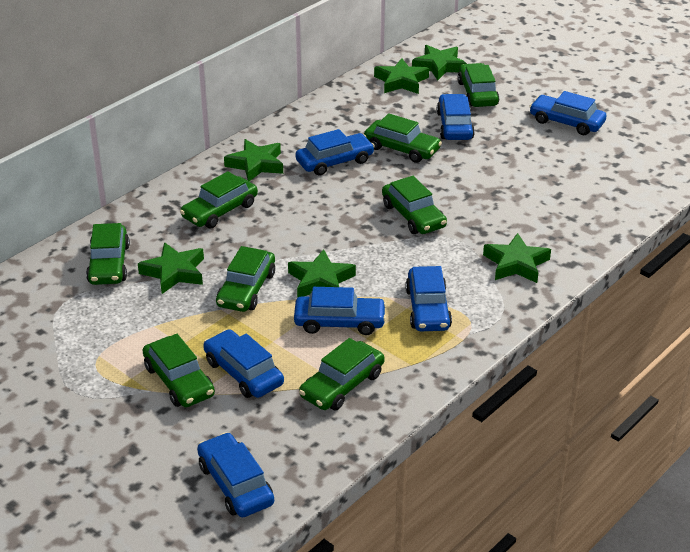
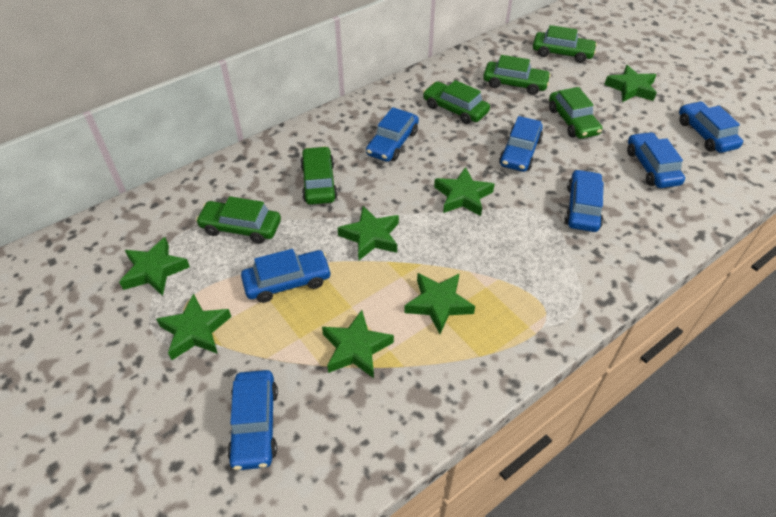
green car: [86,223,130,285] [142,334,215,407] [180,171,258,228] [216,246,275,312] [299,338,384,410] [364,113,442,163] [382,176,447,234] [457,63,499,107] = 8 -> [196,197,281,244] [300,146,338,205] [423,80,490,124] [483,55,551,95] [533,25,597,63] [549,87,602,139] = 6
green star: [138,242,204,294] [224,139,283,181] [288,249,356,298] [374,58,429,94] [412,45,467,81] [483,233,551,283] = 6 -> [119,237,190,296] [156,293,231,360] [322,310,394,378] [338,206,399,260] [404,273,475,334] [434,167,495,216] [604,65,657,102] = 7

